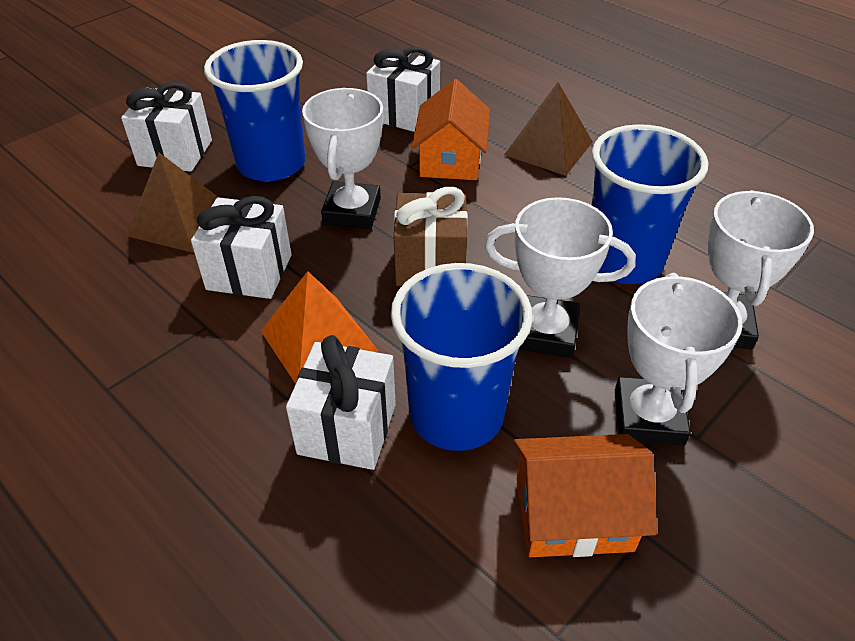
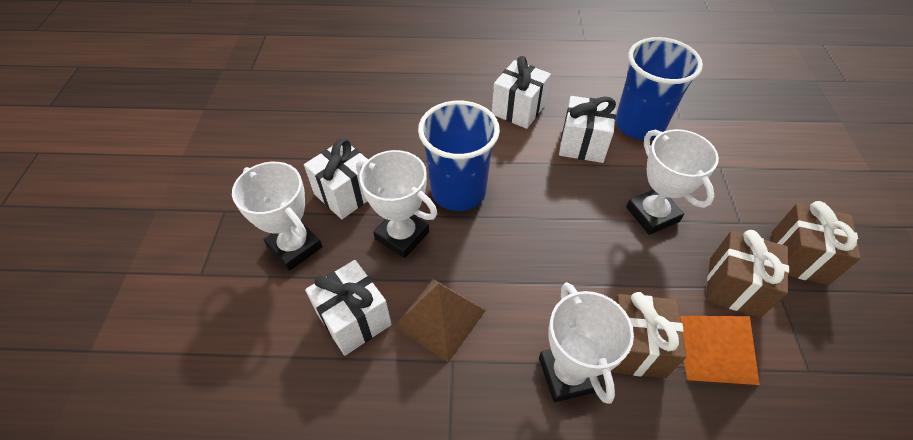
blue cup: [204,40,305,181] [391,263,533,451] [592,124,708,284] = 3 -> [418,100,500,211] [615,37,703,140] = 2
brown gift: [394,187,468,286] = 1 -> [611,292,687,378] [706,230,789,318] [772,201,861,285] = 3
brown pyramid: [127,153,218,253] [504,82,593,176] = 2 -> [395,279,485,363] = 1
orange house: [412,79,490,180] [514,434,657,557] = 2 -> none = 0

